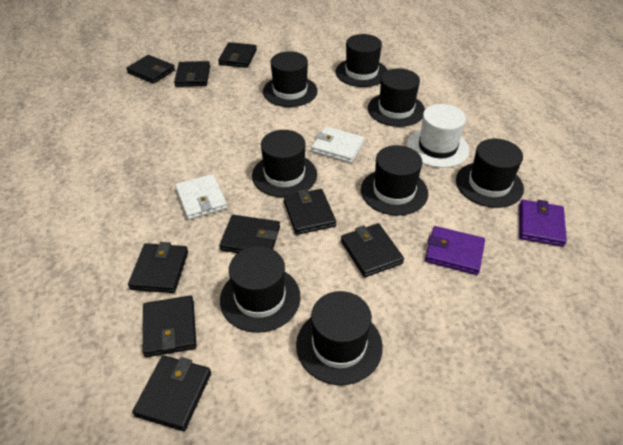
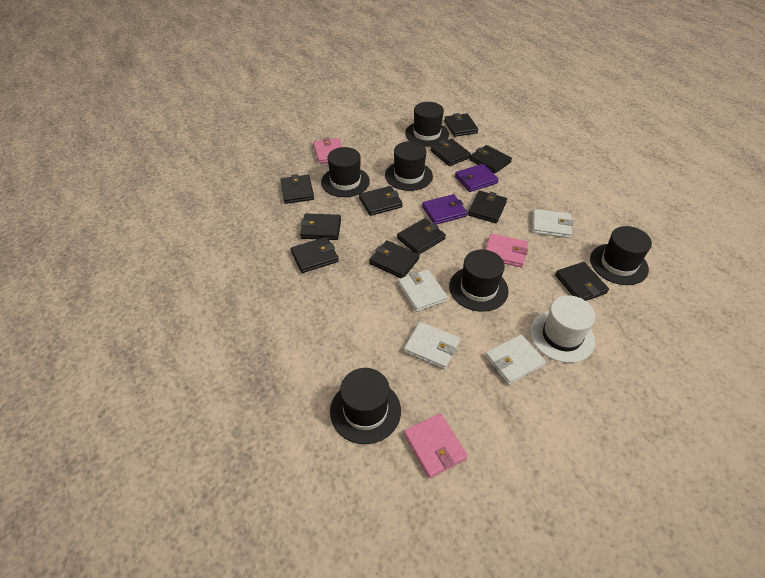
black hat: [220,246,301,333] [252,130,317,197] [263,51,318,107] [296,291,383,385] [336,34,387,87] [361,145,428,216] [368,68,425,127] [456,139,524,208] = 8 -> [321,147,370,197] [330,368,401,444] [385,141,433,191] [405,102,449,147] [449,249,509,312] [590,226,652,285] = 6
black wallet: [126,55,175,84] [128,242,188,293] [132,355,211,431] [143,296,197,357] [174,61,210,87] [218,42,257,68] [219,215,280,253] [284,189,336,235] [341,223,404,277] = 9 -> [280,174,314,204] [291,237,339,273] [300,214,341,240] [359,186,403,216] [369,240,419,278] [397,218,446,254] [431,138,471,166] [444,113,478,137] [468,190,507,223] [469,145,512,173] [555,262,609,301] = 11
pink wallet: none = 0 -> [313,138,342,164] [404,413,468,478] [486,233,528,268] = 3
white wallet: [175,174,227,220] [311,127,364,163] = 2 -> [398,269,448,312] [404,322,460,370] [485,334,546,385] [532,209,573,238] = 4

